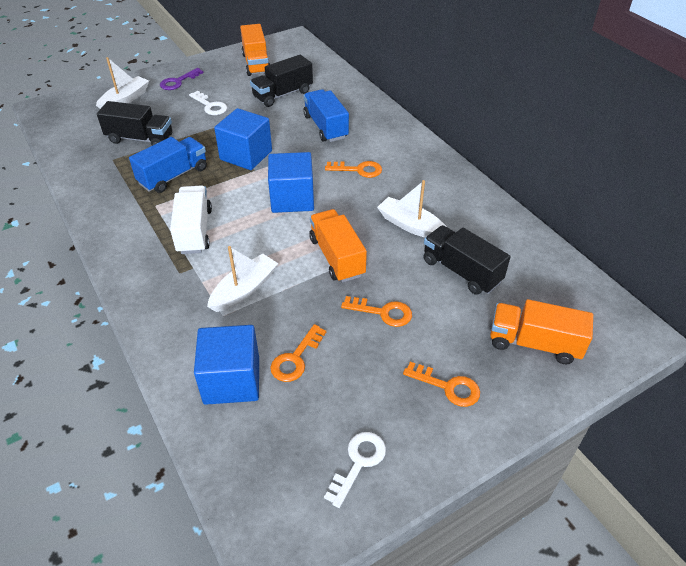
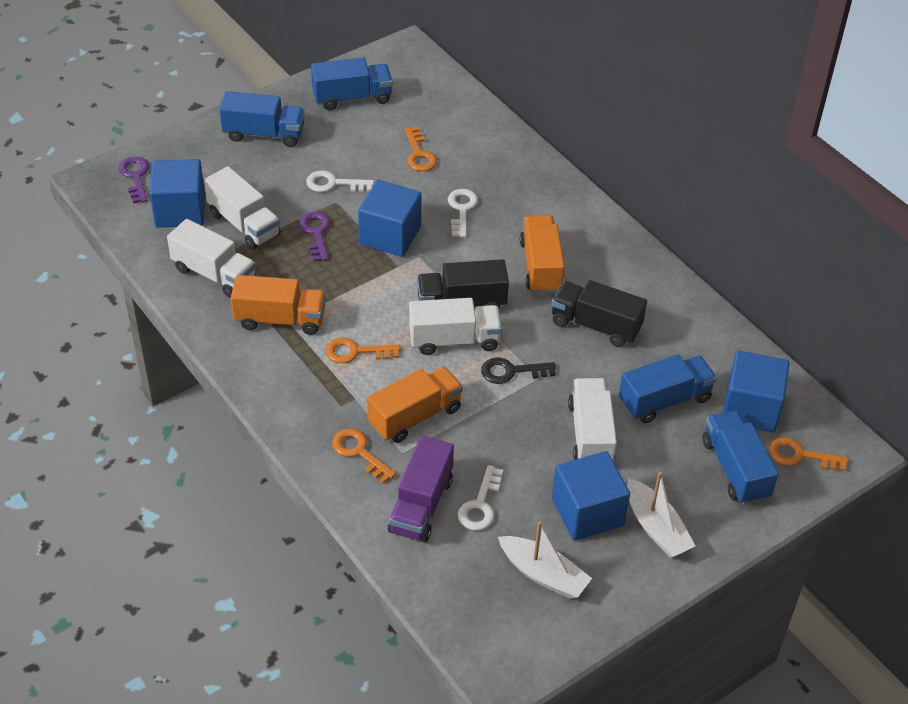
black key: none = 0 -> [481,357,556,384] = 1
black truck: [97,101,172,146] [250,55,313,107] [423,225,511,295] = 3 -> [417,259,509,309] [551,280,647,347] = 2
blue cube: [194,325,259,405] [214,108,272,170] [268,152,314,213] = 3 -> [149,159,205,228] [358,180,422,257] [552,451,630,541] [723,351,790,433] = 4
blue truck: [129,137,207,193] [303,89,349,142] = 2 -> [219,91,305,147] [311,57,393,110] [619,354,717,423] [702,410,779,505] = 4
purple key: [160,68,204,90] = 1 -> [119,157,149,203] [299,212,330,261] = 2
purple truck: none = 0 -> [388,436,454,542] = 1
white boat: [96,57,149,109] [207,246,279,312] [377,180,446,238] = 3 -> [498,521,592,599] [627,472,695,557] = 2
white key: [189,91,227,115] [324,432,386,508] = 2 -> [306,171,374,192] [448,189,478,237] [458,465,503,531] = 3
white truck: [170,185,212,254] = 1 -> [167,219,256,298] [204,166,281,250] [409,298,502,355] [568,378,617,462] = 4

